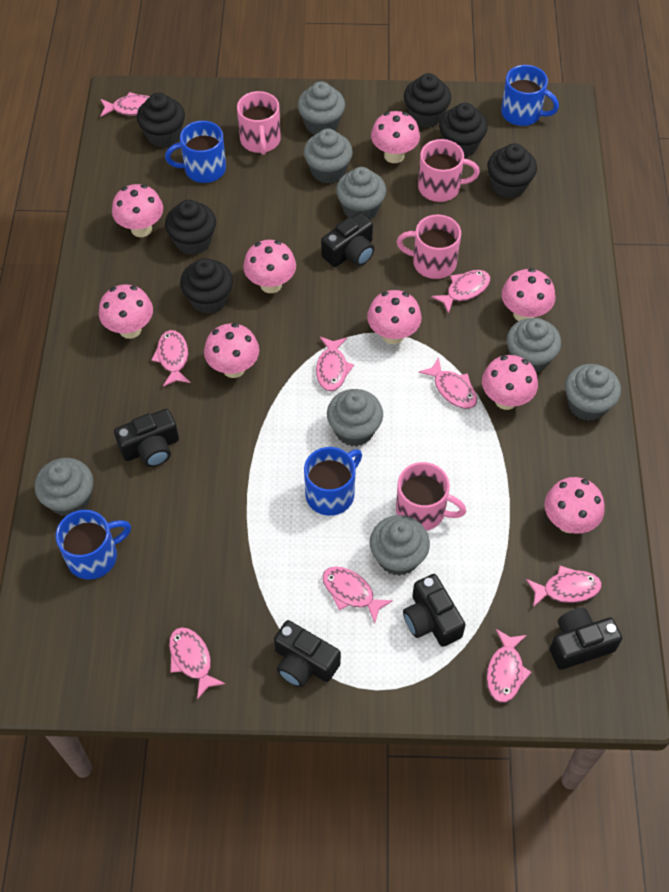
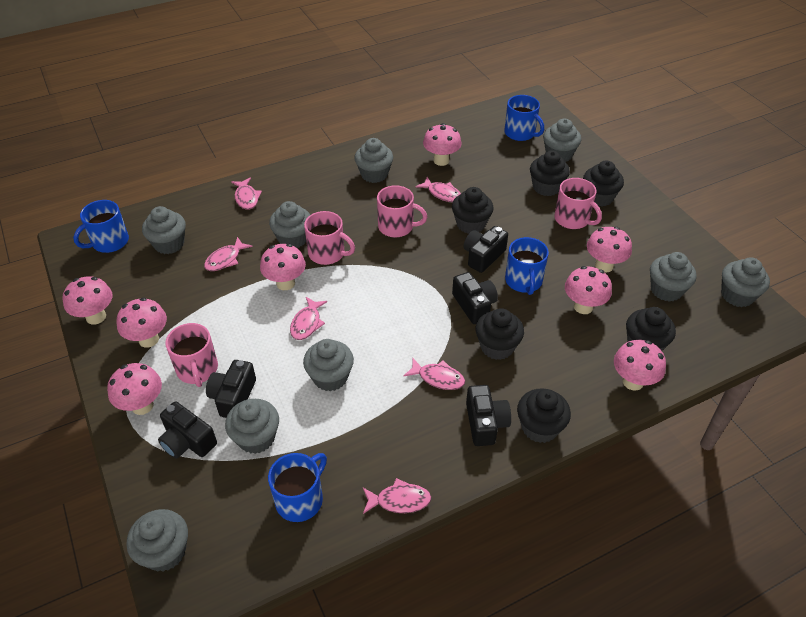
grey cupcake: [34,458,93,517] [297,81,345,135] [303,129,353,184] [327,389,383,447] [336,167,386,219] [370,515,430,576] [507,318,561,373] [565,364,621,421] = 8 -> [126,509,188,572] [142,206,186,254] [225,399,279,454] [269,201,310,248] [303,339,354,391] [354,138,393,183] [543,118,581,162] [650,252,697,302] [721,257,770,307] = 9
pink fish: [100,92,150,117] [151,330,191,387] [169,627,225,699] [316,337,354,391] [322,567,393,623] [418,357,477,409] [431,270,490,314] [487,629,532,703] [526,566,602,607] = 9 -> [204,237,253,271] [231,178,262,210] [290,297,327,340] [363,478,431,514] [404,358,465,390] [416,177,461,202] = 6
pink mushroom: [99,284,153,339] [112,184,163,237] [204,323,259,378] [243,240,296,293] [367,290,422,344] [371,111,420,163] [482,355,538,410] [502,268,555,321] [545,477,605,534] = 9 -> [63,276,112,325] [107,363,162,415] [116,298,167,348] [260,244,306,290] [423,123,462,166] [565,266,612,314] [587,227,632,273] [614,340,666,391] = 8

